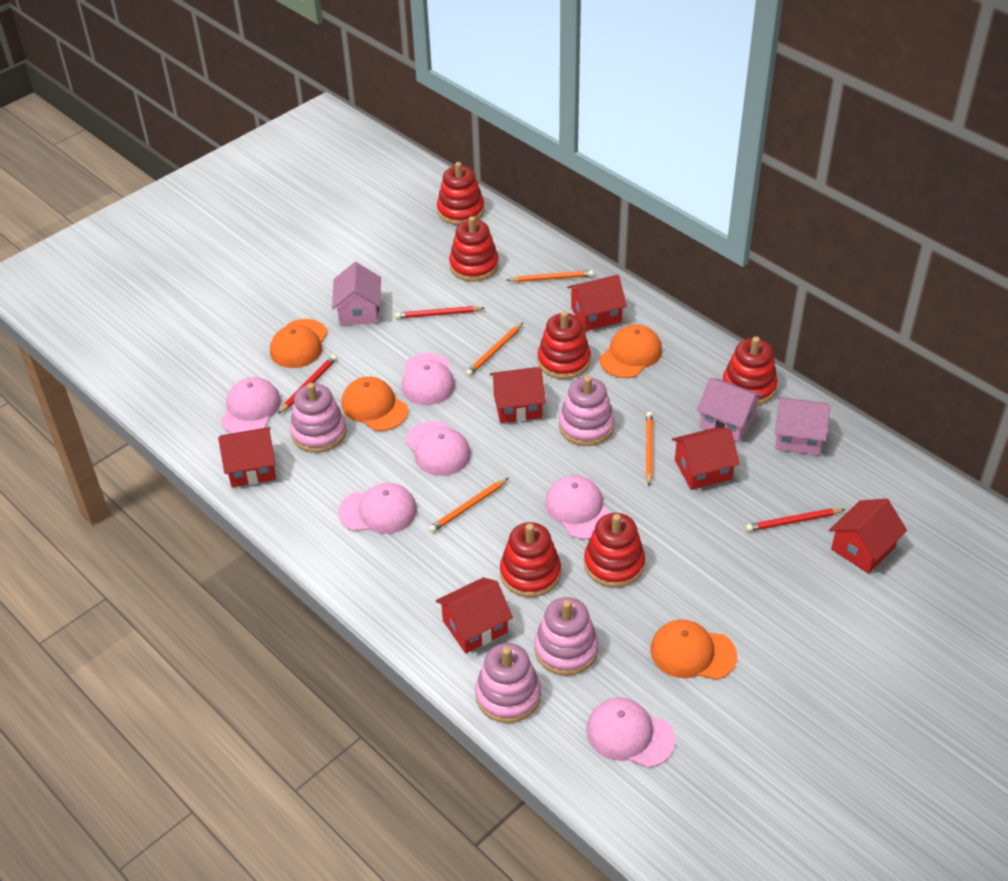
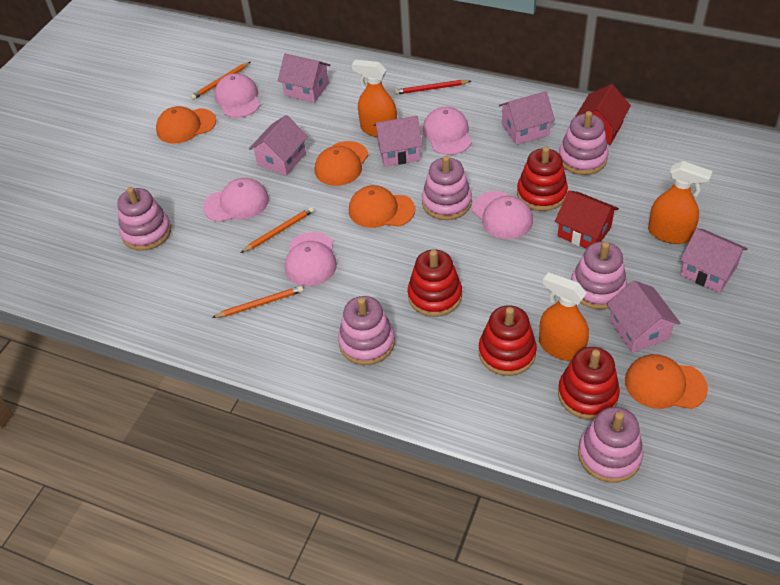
orange pencil: [429,478,509,533] [466,323,523,376] [507,270,594,282] [646,412,653,486] = 4 -> [191,62,250,100] [212,286,304,318] [241,207,314,253] = 3
orange spray bottle: none = 0 -> [352,60,397,137] [539,272,589,361] [648,161,713,244] = 3
pink cap: [221,377,281,433] [338,483,417,534] [401,353,455,405] [405,421,471,476] [545,475,610,540] [586,698,676,768] = 6 -> [203,178,269,222] [214,73,260,118] [285,232,337,286] [423,107,472,155] [472,191,533,239] = 5
pink house: [332,262,381,325] [697,378,763,442] [775,397,831,455] = 3 -> [249,115,308,176] [278,53,330,103] [373,116,423,167] [499,91,555,145] [607,280,681,353] [680,229,748,293] = 6
pink stacking toy: [290,383,347,453] [475,643,541,723] [534,597,599,676] [559,376,615,446] = 4 -> [117,187,171,251] [338,296,395,365] [422,156,472,220] [559,111,608,175] [571,242,627,309] [578,407,644,483] = 6
red house: [218,427,276,487] [436,577,513,653] [490,367,546,423] [567,275,627,331] [672,427,740,490] [829,498,907,574] = 6 -> [555,191,619,249] [575,84,631,145] = 2
red pencil: [278,355,337,414] [395,306,485,319] [746,508,846,532] = 3 -> [394,80,471,95] = 1
red stacking toy: [437,162,484,225] [449,216,499,282] [500,522,561,597] [538,311,591,379] [584,513,645,588] [723,336,778,405] = 6 -> [408,249,462,317] [479,305,537,376] [517,146,568,211] [558,347,620,420] = 4

